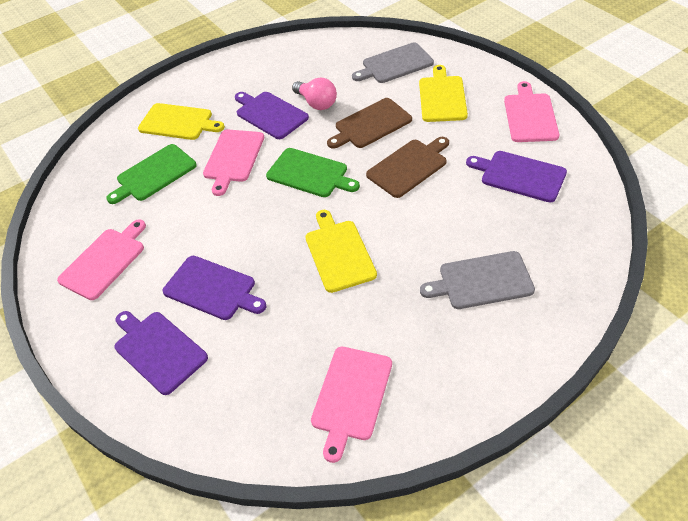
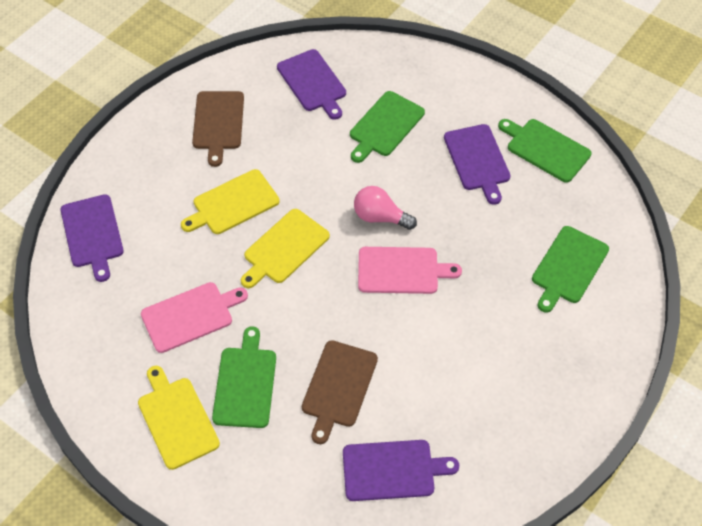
green cutting board: [106,144,197,204] [266,148,360,197] = 2 -> [212,326,276,428] [350,91,425,163] [498,119,592,183] [532,226,609,313] = 4
grey cutting board: [352,42,434,83] [420,251,535,309] = 2 -> none = 0
pink cutting board: [57,219,146,300] [203,129,264,196] [311,347,392,463] [504,81,559,142] = 4 -> [141,282,248,353] [358,247,462,294] = 2

